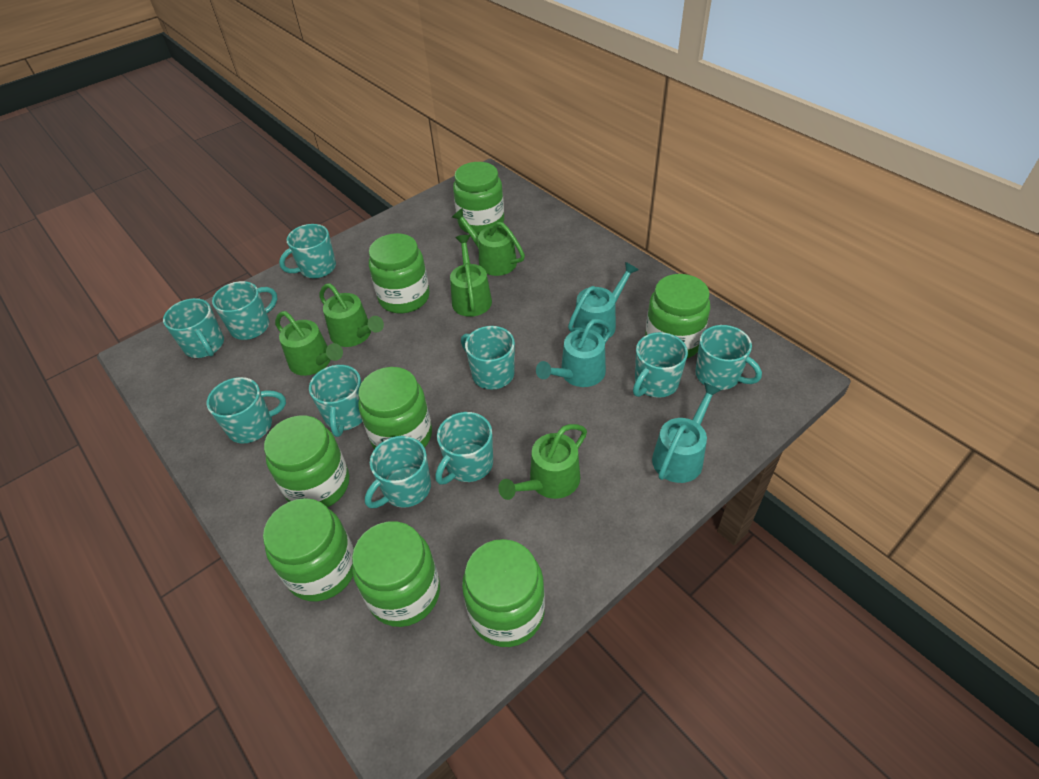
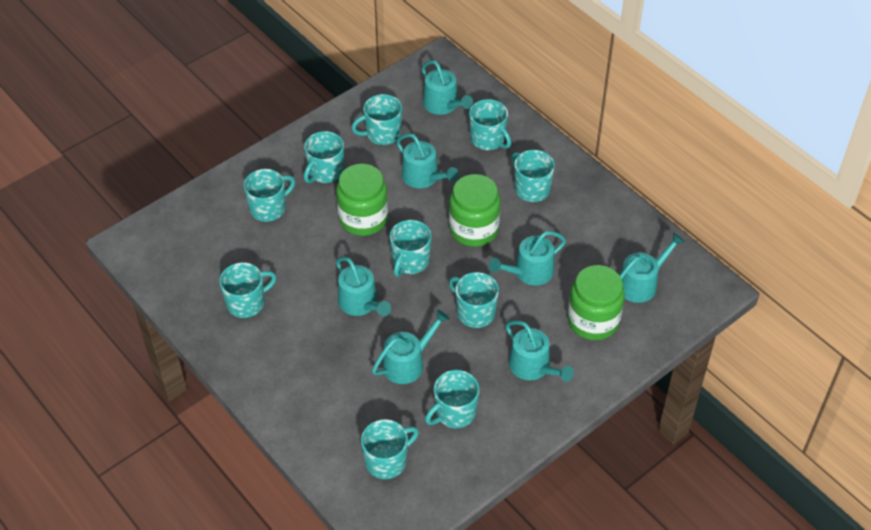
green jar: [263,498,354,601] [264,415,349,507] [352,521,440,627] [358,367,432,449] [369,233,430,313] [453,162,504,235] [462,539,545,647] [645,274,710,358] = 8 -> [336,164,388,236] [449,174,500,247] [568,265,625,340] = 3
green watering can: [275,311,343,376] [319,283,384,347] [450,235,492,317] [452,208,525,276] [498,424,587,500] = 5 -> none = 0
turquoise watering can: [536,319,612,387] [568,262,638,338] [652,382,721,483] = 3 -> [336,257,391,316] [372,310,450,384] [396,133,459,188] [422,60,473,115] [489,231,566,285] [505,320,574,382] [620,233,685,303] = 7

